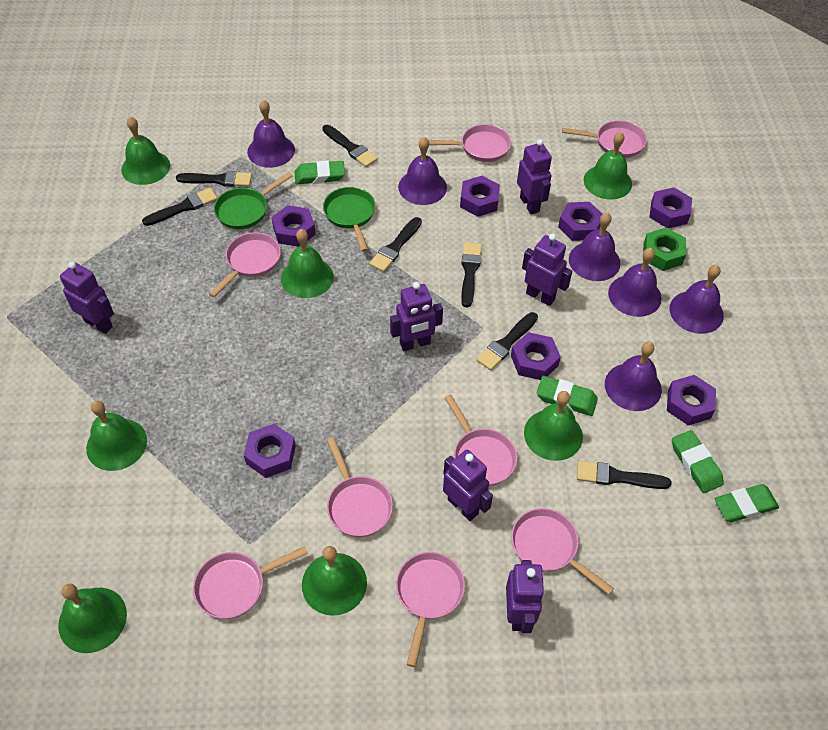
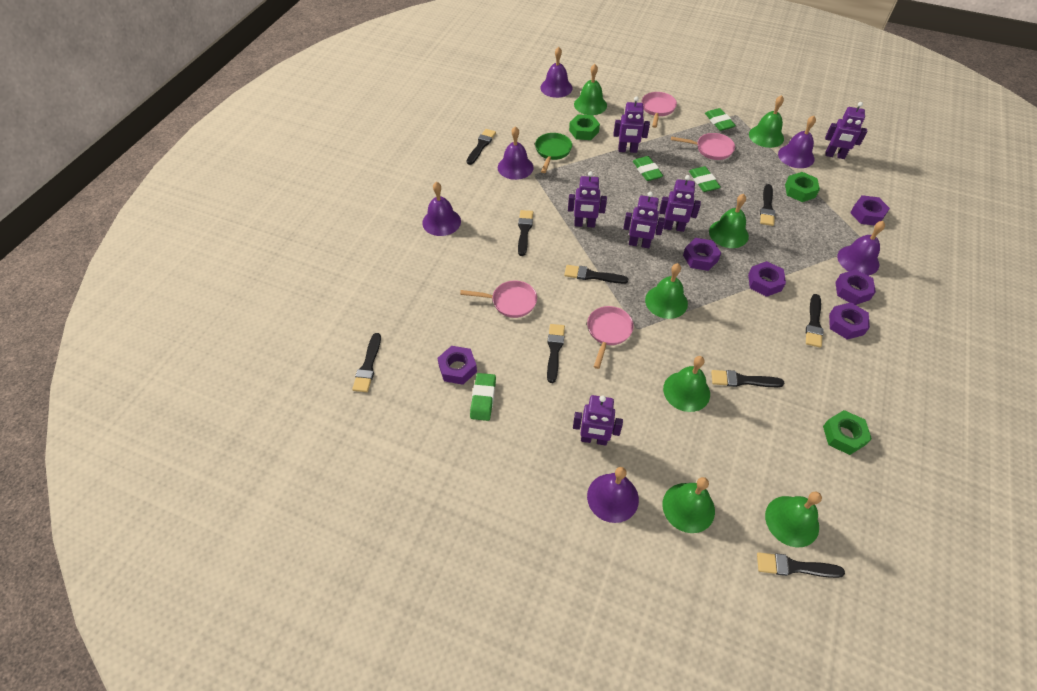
black brush: [142,188,217,226] [176,171,252,187] [322,125,378,167] [369,217,422,272] [461,242,482,308] [476,312,538,370] [577,461,671,489] = 7 -> [352,333,381,392] [467,129,496,165] [518,210,533,256] [547,324,565,383] [564,265,628,284] [711,370,784,387] [757,552,845,578] [760,184,775,226] [806,294,824,348] = 9
green nut: [643,228,686,271] = 1 -> [569,114,600,140] [785,172,820,202] [823,410,872,455] = 3
green pan: [214,172,293,229] [323,187,376,252] = 2 -> [535,133,572,173] = 1
pink pan: [193,546,308,619] [209,232,281,298] [327,438,393,537] [396,552,465,667] [428,124,511,162] [444,394,517,486] [511,508,614,595] [562,120,647,158] = 8 -> [460,281,537,318] [587,306,634,369] [642,92,677,128] [671,133,735,160] = 4
purple nut: [244,424,296,478] [271,205,316,247] [460,176,500,217] [511,332,561,380] [558,202,602,241] [649,188,692,228] [667,375,716,425] = 7 -> [437,346,477,385] [683,238,721,271] [748,261,786,297] [829,302,870,340] [835,269,876,305] [850,195,890,226] = 6

